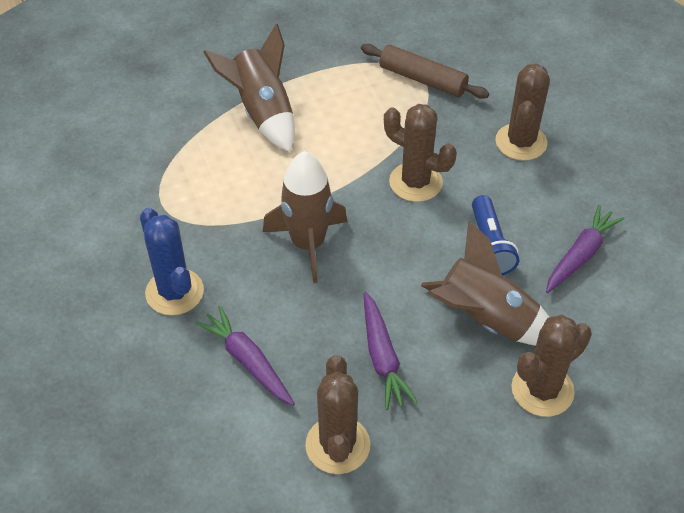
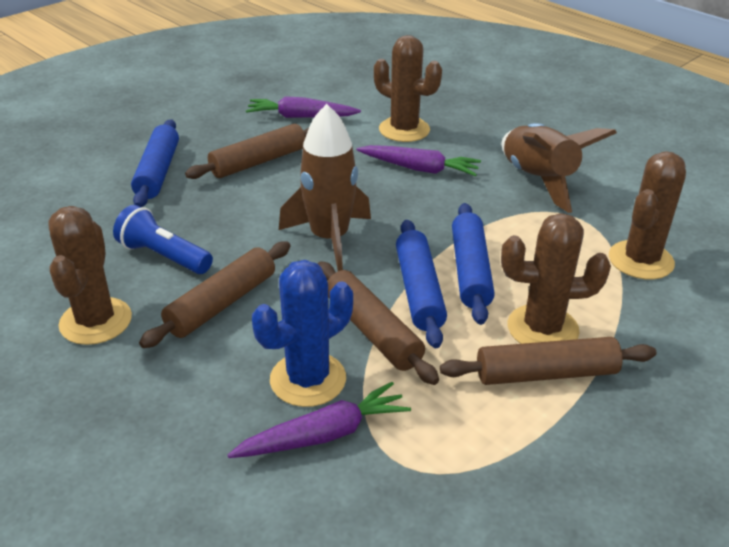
blue rolling pin: none = 0 -> [131,119,179,207] [396,220,447,348] [452,203,495,325] = 3
brown rocket: [204,24,295,152] [263,151,347,283] [421,221,549,346] = 3 -> [279,104,371,271] [502,123,617,213] = 2
brown rolling pin: [361,44,489,99] = 1 -> [139,241,290,348] [185,124,309,179] [317,261,439,385] [440,337,656,385] = 4

